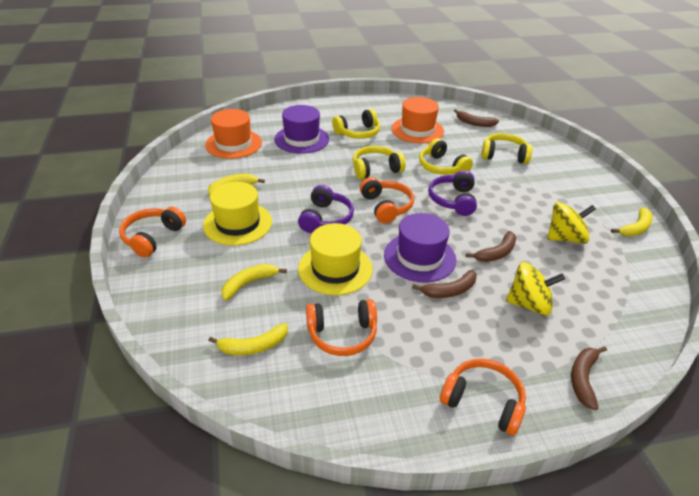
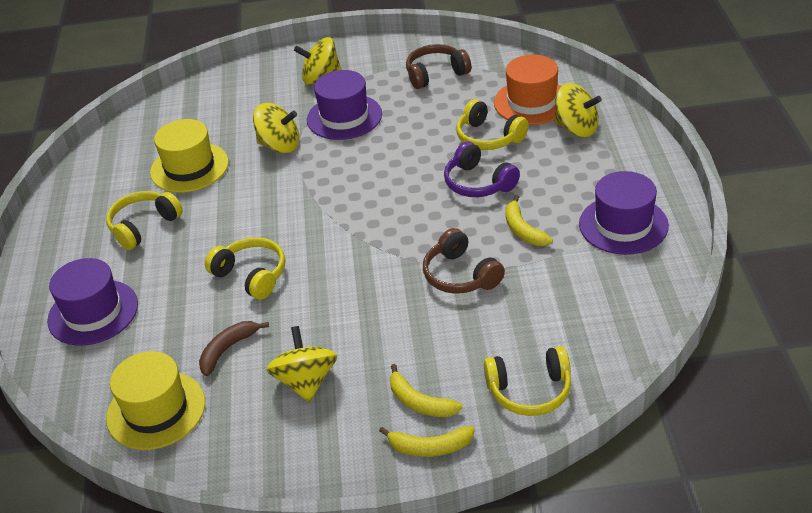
brown banana: [412,270,477,298] [454,109,499,127] [466,231,516,262] [571,346,607,410] = 4 -> [199,321,269,376] = 1
brown headphones: none = 0 -> [406,44,471,89] [423,228,505,294] = 2
orange hat: [205,109,262,159] [391,97,444,143] = 2 -> [494,54,561,125] = 1
orange headphones: [119,207,186,258] [306,299,377,356] [360,177,414,224] [440,358,526,436] = 4 -> none = 0
purple hat: [274,105,329,154] [384,213,456,283] = 2 -> [47,258,138,346] [307,70,382,140] [579,171,669,255] = 3
purple headphones: [298,185,354,233] [428,170,477,216] = 2 -> [444,142,520,197] = 1
yellow banana: [208,174,265,195] [208,323,288,355] [221,264,287,301] [611,208,653,236] = 4 -> [379,426,475,457] [390,364,463,417] [505,195,553,246] = 3
yellow spinning top: [506,262,565,316] [547,202,596,244] = 2 -> [253,103,299,153] [266,326,337,402] [294,37,342,85] [554,83,602,137] = 4

